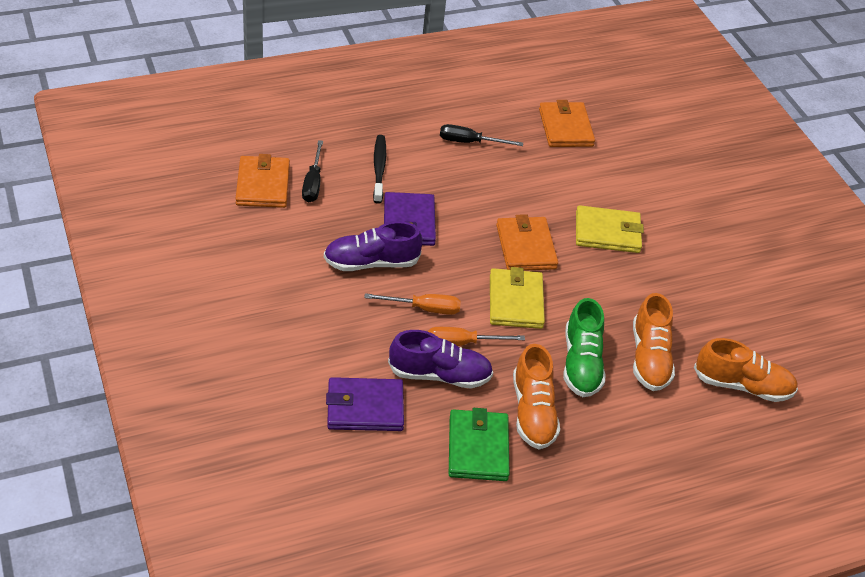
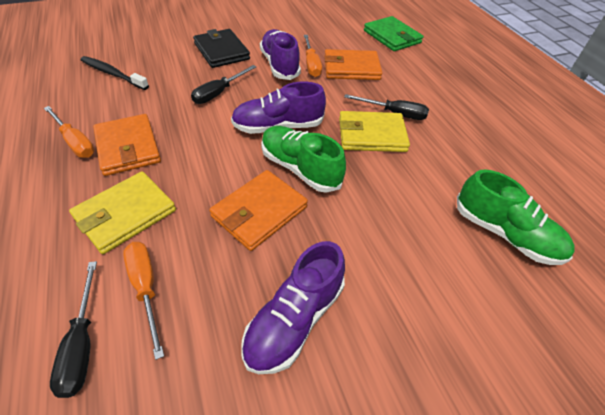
black screwdriver: [302,140,323,202] [440,124,523,146] = 2 -> [50,261,97,398] [191,65,256,104] [344,94,429,120] = 3
black wallet: none = 0 -> [193,29,250,68] = 1
green shoe: [564,298,605,397] = 1 -> [261,126,346,193] [457,169,575,265] = 2
orange screwdriver: [364,293,461,315] [428,327,525,346] = 2 -> [44,106,95,158] [123,242,164,360] [304,35,322,77] = 3
orange shoe: [513,344,560,449] [633,293,675,391] [694,338,798,402] = 3 -> none = 0
purple shoe: [324,221,422,271] [388,330,493,389] = 2 -> [231,82,326,134] [242,241,345,374] [260,29,301,80] = 3
purple wallet: [326,377,404,431] [384,192,436,246] = 2 -> none = 0

